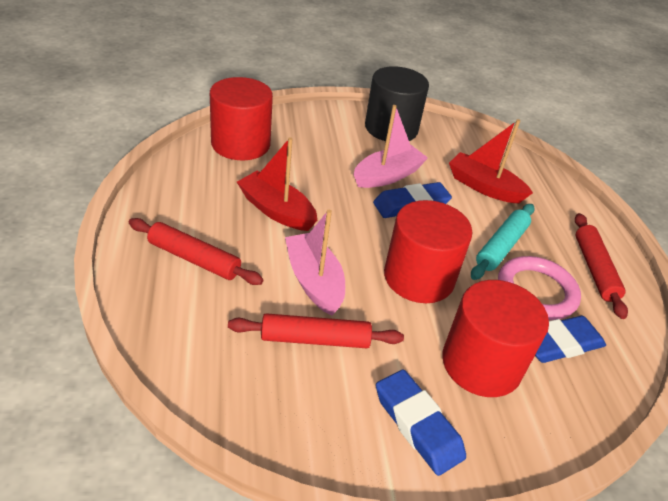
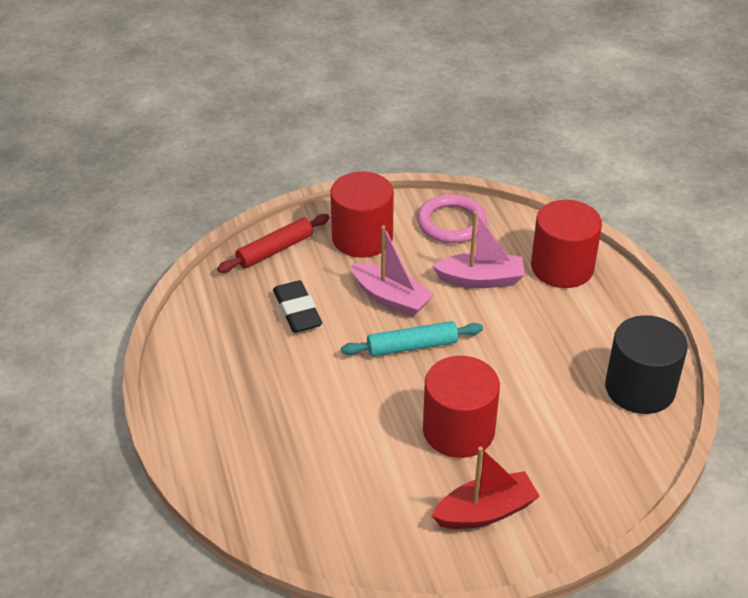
black eraser: none = 0 -> [273,280,322,333] = 1
blue eraser: [373,182,452,218] [376,369,466,476] [535,316,606,363] = 3 -> none = 0
red boat: [237,137,317,231] [449,119,533,203] = 2 -> [432,447,540,529] = 1
red rolling pin: [129,218,263,285] [228,313,404,348] [575,213,628,319] = 3 -> [217,214,330,273] = 1

